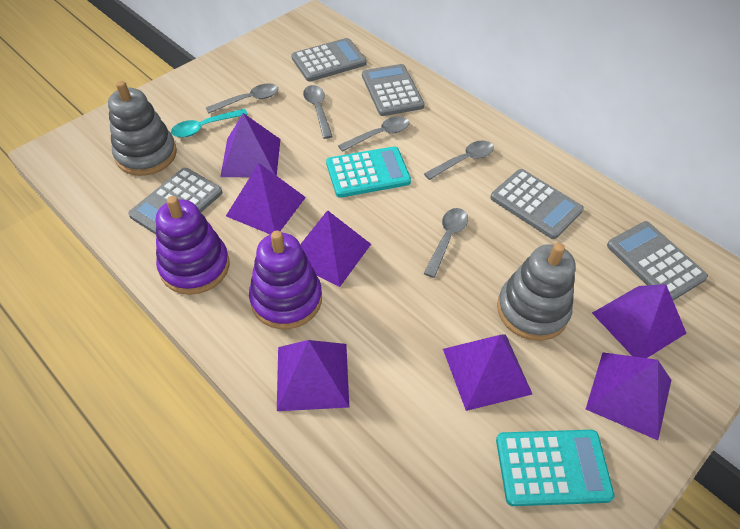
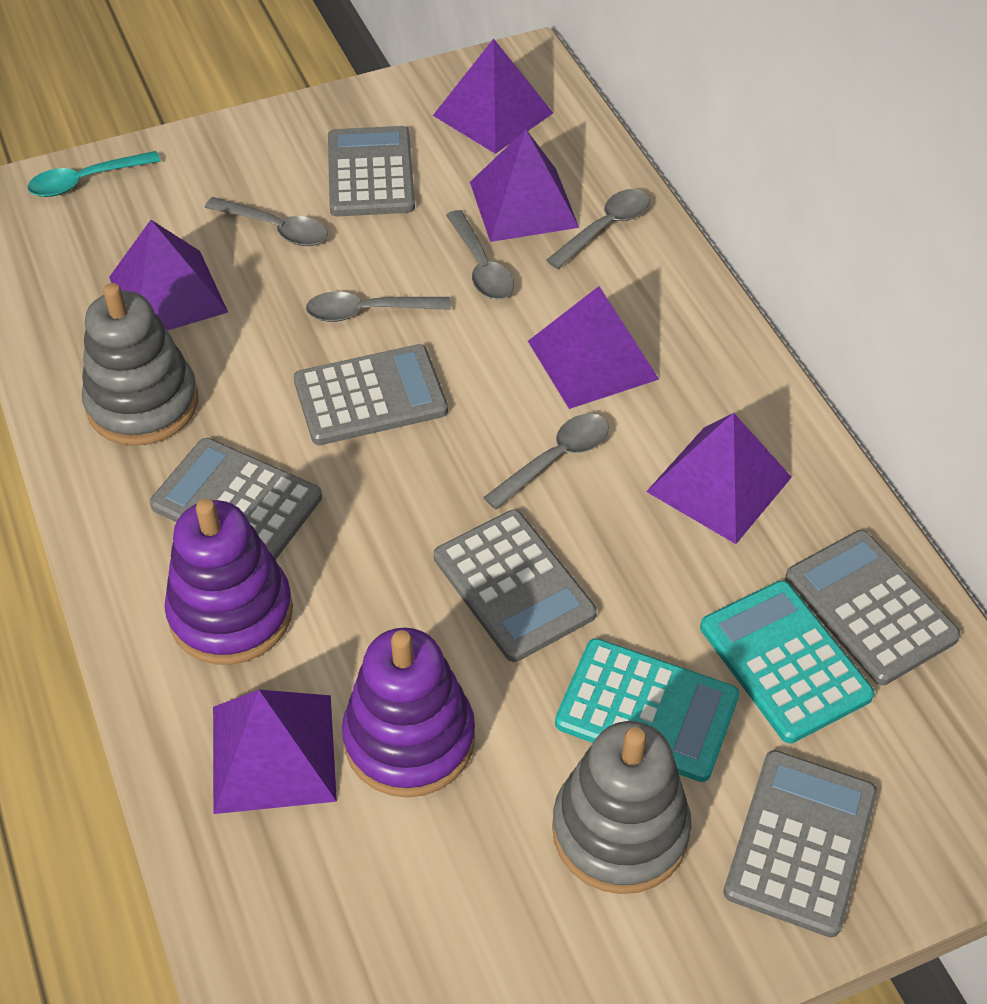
grey calculator: [128,168,222,234] [291,38,367,82] [362,64,424,116] [490,169,584,239] [607,221,708,301] = 5 -> [150,438,322,560] [294,344,448,445] [328,126,415,217] [434,510,597,662] [723,750,877,937] [785,530,961,685] = 6
purple pyramid: [221,113,281,177] [226,163,306,234] [277,340,349,411] [300,210,371,287] [443,334,533,411] [586,352,671,440] [592,284,686,358] = 7 -> [109,220,228,331] [213,690,337,814] [433,38,553,154] [470,129,579,242] [528,286,659,409] [646,413,792,544] = 6

